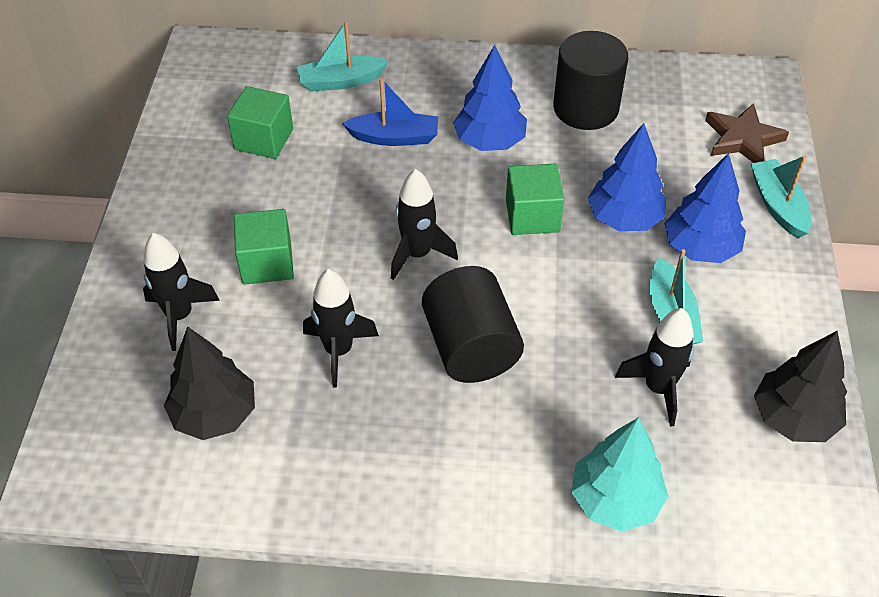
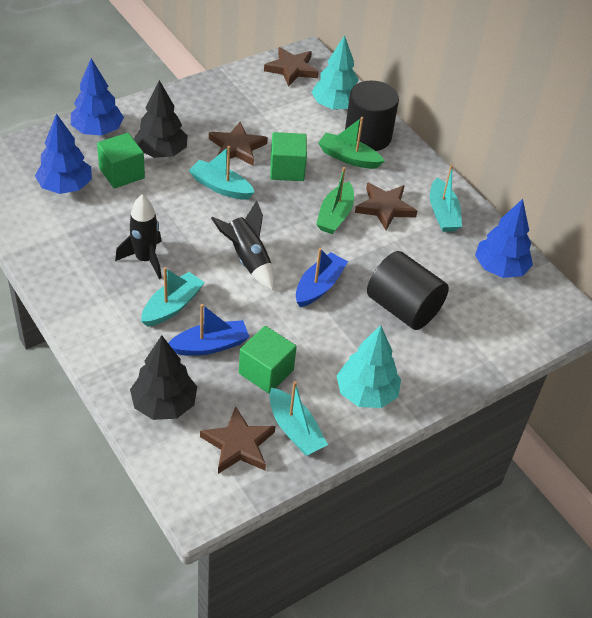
black rocket: [143,233,220,351] [303,269,379,388] [391,169,458,280] [615,308,694,427] = 4 -> [115,194,162,279] [211,201,275,291] = 2
blue boat: [342,78,438,146] = 1 -> [168,304,249,356] [296,248,348,307] = 2
brown star: [705,103,789,163] = 1 -> [200,406,275,474] [209,122,268,166] [264,47,319,87] [355,182,418,230] = 4
green boat: none = 0 -> [316,167,354,234] [318,117,384,169] = 2
turquoise boat: [297,21,389,92] [650,249,703,345] [751,155,812,238] = 3 -> [141,267,205,327] [188,146,255,200] [269,381,328,456] [430,165,462,232] = 4
turquoise tree: [571,418,668,532] = 1 -> [312,35,359,110] [336,325,401,408] = 2

